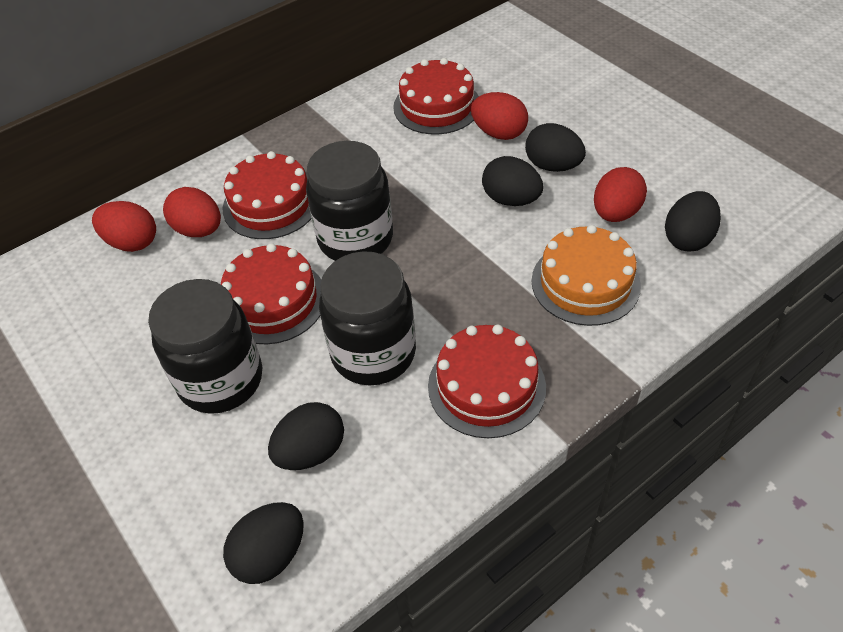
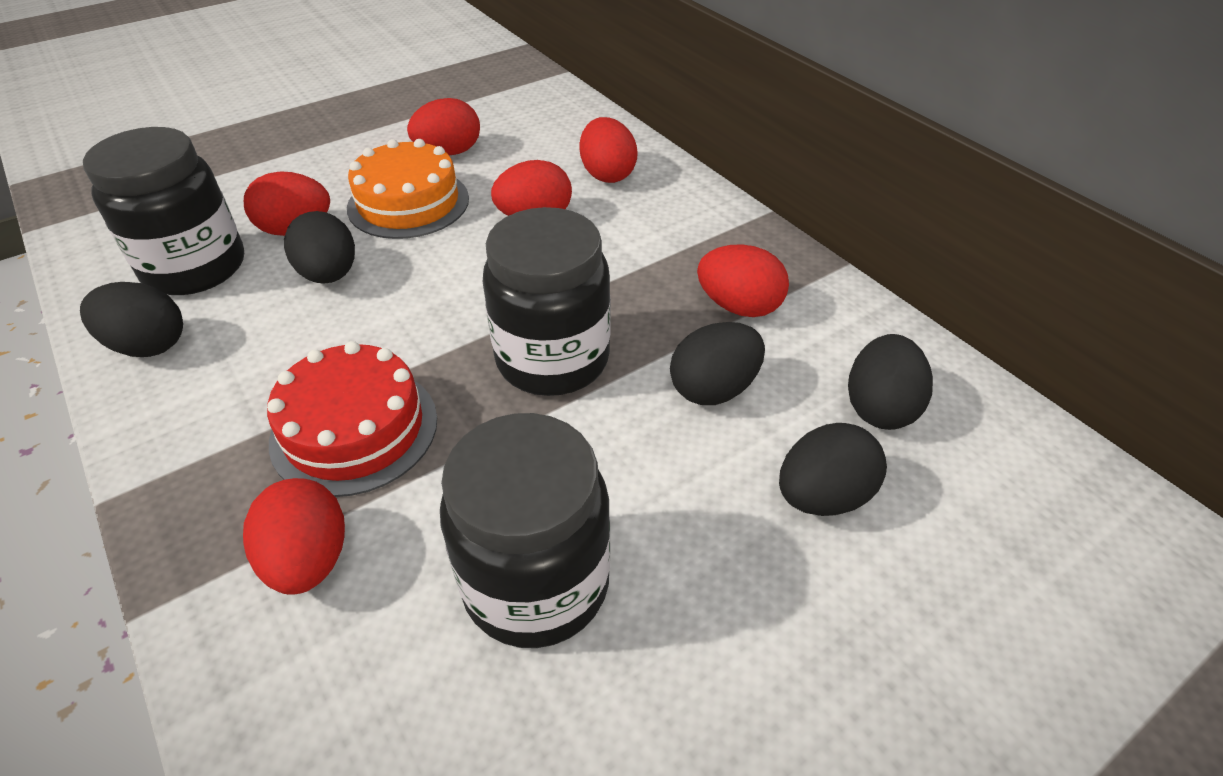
red cake: [221,243,321,344] [223,151,311,239] [393,58,479,135] [428,324,546,438] = 4 -> [267,341,437,497] = 1
red egg: [92,201,156,252] [163,187,221,237] [471,92,528,140] [594,167,647,222] = 4 -> [243,478,345,595] [244,171,330,236] [407,98,480,155] [491,160,572,216] [580,117,638,183] [697,244,789,317] = 6

